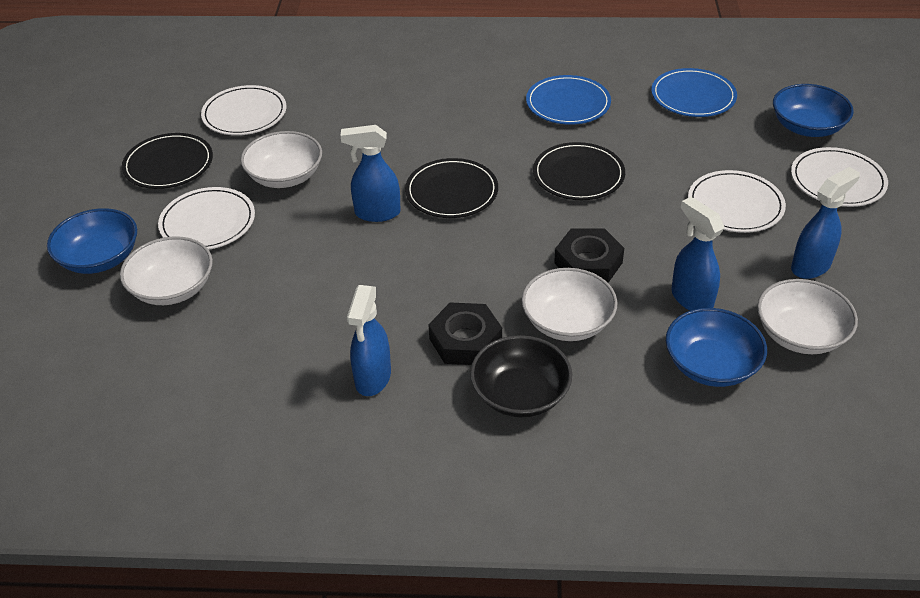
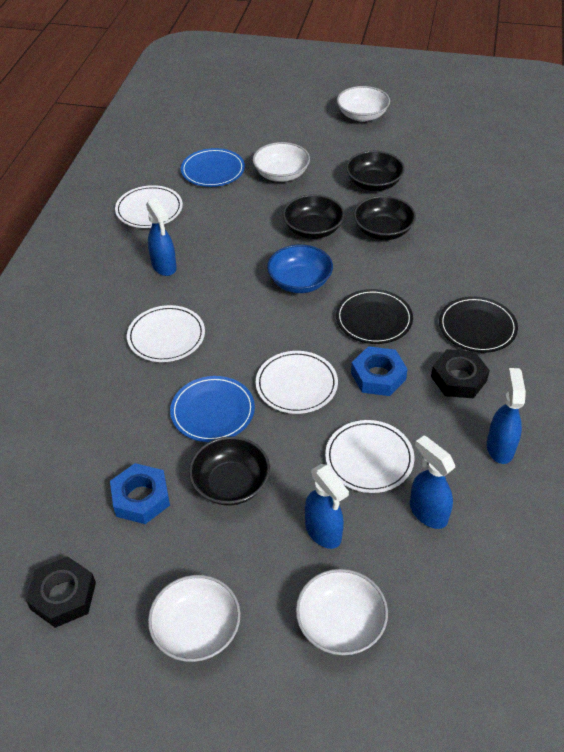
black bowl: [470,335,572,418] = 1 -> [189,436,270,506] [283,194,345,239] [346,151,405,191] [354,196,416,240] = 4
black plate: [122,133,213,189] [405,158,498,218] [533,142,625,200] = 3 -> [336,289,413,344] [439,296,518,353] = 2
blue bowl: [47,208,137,274] [666,308,767,387] [773,84,854,137] = 3 -> [267,245,333,293] = 1
blue nut: none = 0 -> [110,463,170,524] [351,346,408,396] = 2

